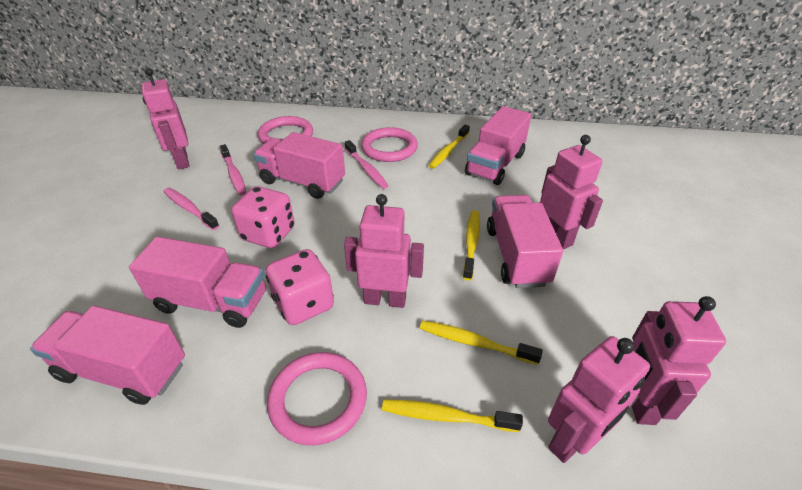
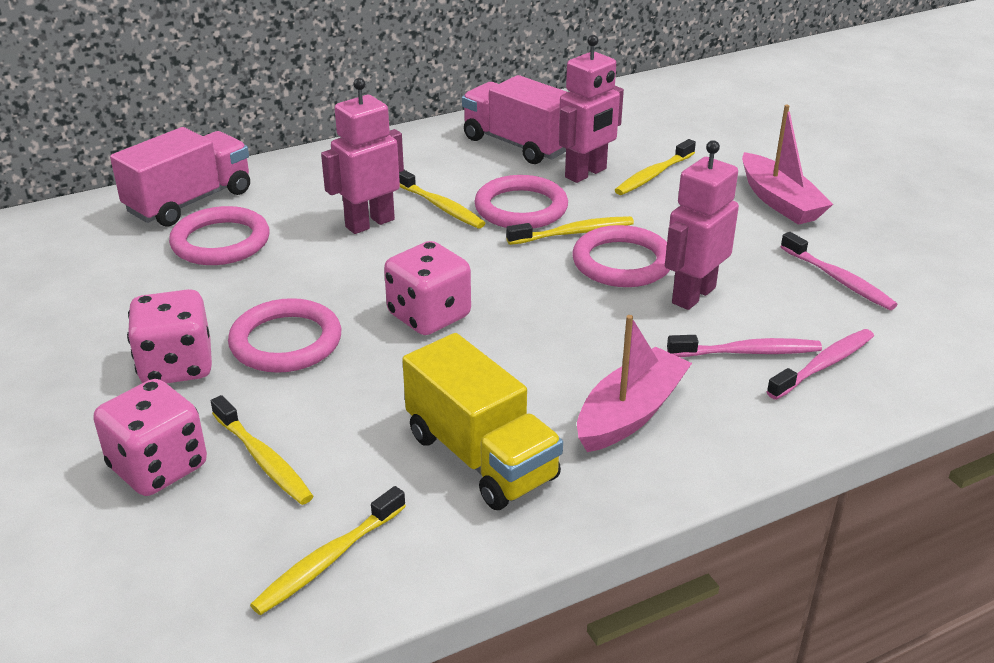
pink boat: none = 0 -> [577,315,692,452] [742,105,833,225] = 2
pink dice: [231,186,295,248] [266,249,334,325] = 2 -> [93,379,207,496] [127,289,212,383] [384,241,471,335] = 3
pink ring: [258,116,313,144] [267,352,367,445] [361,127,418,162] = 3 -> [169,206,270,265] [228,298,341,373] [474,175,568,229] [572,225,670,287] = 4
pink robot: [141,68,190,170] [344,194,424,308] [540,135,603,249] [548,336,650,463] [632,296,726,425] = 5 -> [321,78,404,234] [558,35,624,183] [665,140,739,310] = 3
pink truck: [30,306,185,405] [129,237,266,328] [253,132,345,199] [465,106,531,185] [487,195,563,288] = 5 -> [110,127,250,227] [462,75,568,164] = 2
yellow toothbrush: [382,400,523,432] [420,320,543,365] [428,125,470,169] [463,210,480,281] = 4 -> [211,395,314,505] [250,486,406,615] [399,170,485,228] [506,216,634,245] [615,139,696,195] = 5
yellow truck: none = 0 -> [402,333,563,510] = 1

